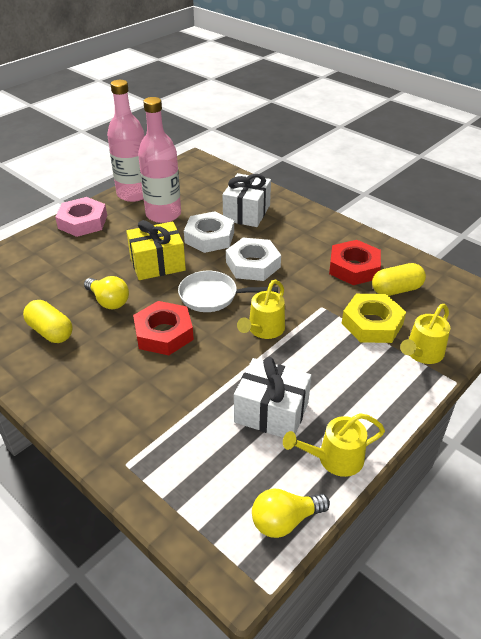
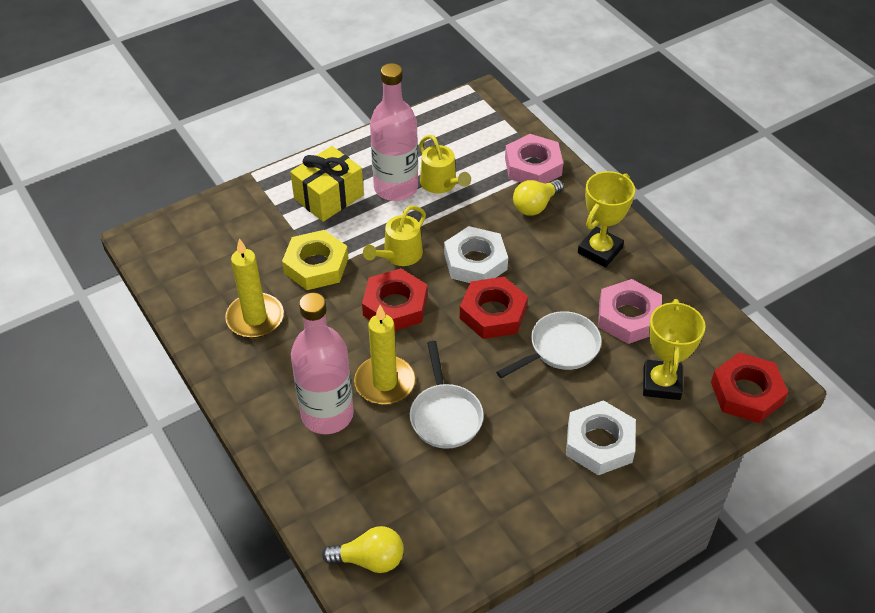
pink nut: [55,197,107,237] = 1 -> [505,134,563,183] [598,279,662,344] = 2
red nut: [133,301,194,355] [329,240,381,285] = 2 -> [362,268,427,331] [460,277,528,339] [711,352,788,423] = 3
white gift: [222,173,271,227] [234,357,311,438] = 2 -> none = 0
white pan: [178,271,278,312] = 1 -> [410,341,484,449] [496,311,602,378] = 2
yellow candle: none = 0 -> [225,238,284,338] [354,305,415,404] = 2
yellow capsule: [23,300,73,343] [372,263,426,296] = 2 -> none = 0
yellow trophy: none = 0 -> [578,171,635,267] [643,299,706,400] = 2
yellow watering can: [237,280,285,339] [283,413,385,477] [400,304,450,364] = 3 -> [363,205,426,266] [419,135,471,193] = 2

